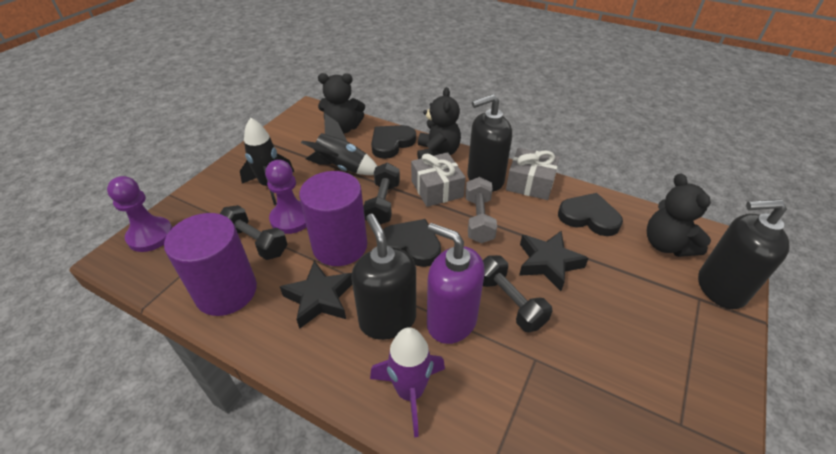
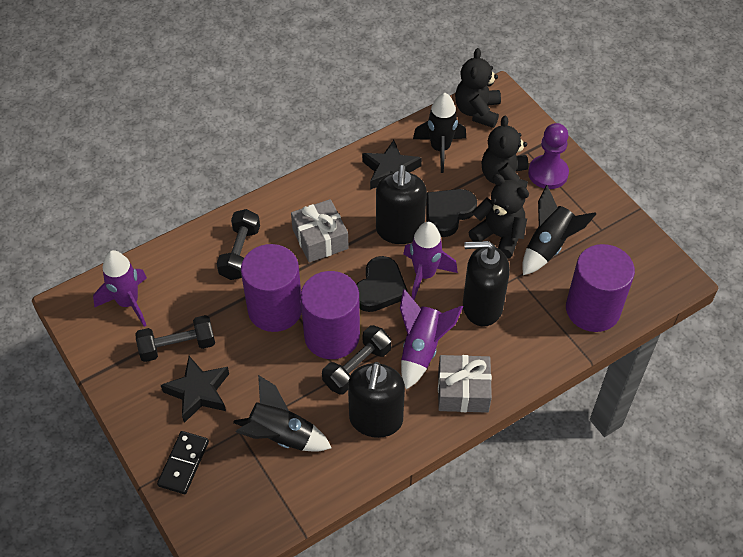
black domino: none = 0 -> [157,431,209,494] = 1
black heart: [371,125,416,159] [383,219,441,267] [558,193,623,236] = 3 -> [356,256,408,312] [426,189,477,237] = 2
black rocket: [240,118,294,205] [301,113,377,175] = 2 -> [233,375,331,452] [413,93,466,173] [522,185,596,275] = 3
grey dumbbell: [465,177,497,243] = 1 -> none = 0
purple cylinder: [164,213,257,316] [299,171,367,266] = 2 -> [241,244,302,332] [300,271,360,359] [566,244,635,332] = 3
purple pawn: [107,176,173,252] [265,160,306,234] = 2 -> [528,123,569,189] = 1
purple rocket: [370,327,445,437] = 1 -> [93,250,147,327] [400,289,463,390] [403,222,458,300] = 3
purple soap dispenser: [427,223,485,344] = 1 -> none = 0

